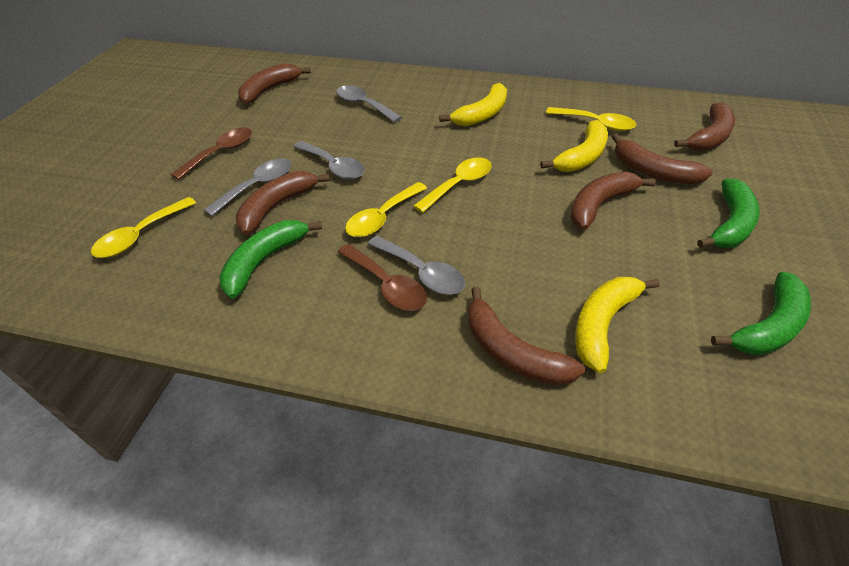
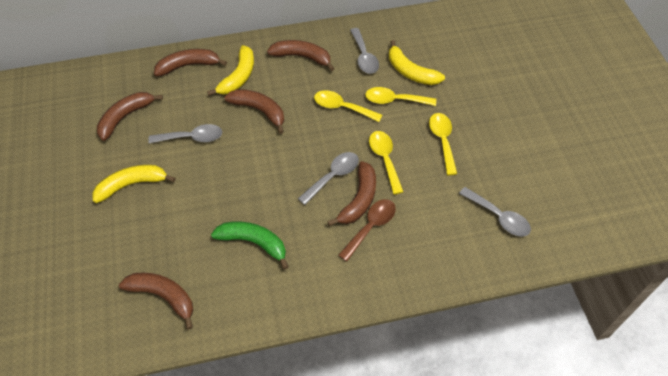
brown spoon: [171,128,252,180] [338,244,427,311] = 2 -> [338,199,396,261] = 1
green banana: [219,220,322,299] [697,179,760,248] [711,271,811,355] = 3 -> [211,221,289,270] = 1

